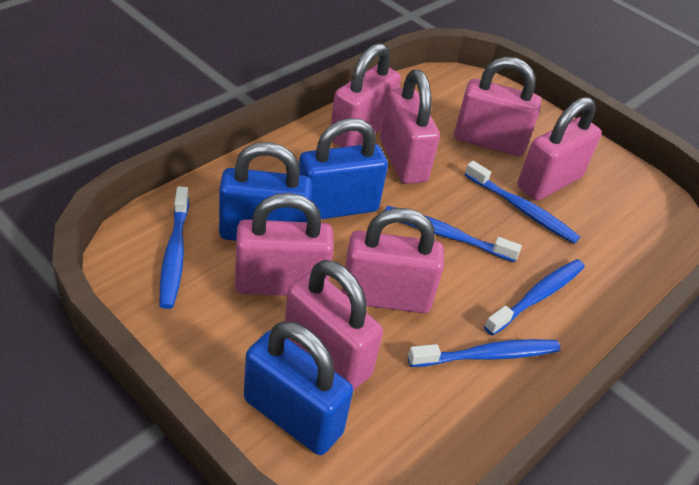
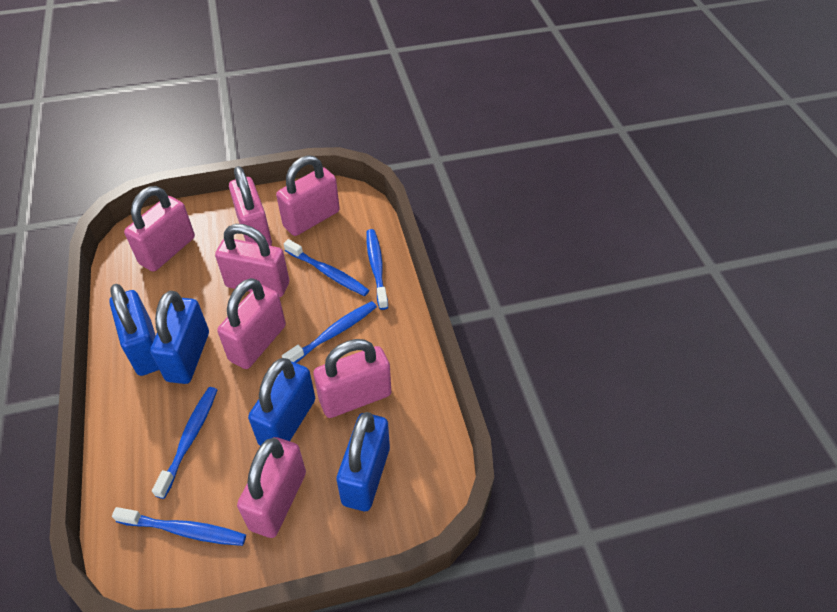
blue padlock: [219,142,312,241] [244,321,353,455] [299,118,388,219] = 3 -> [109,284,159,376] [150,291,209,384] [248,358,315,446] [336,412,390,511] = 4

